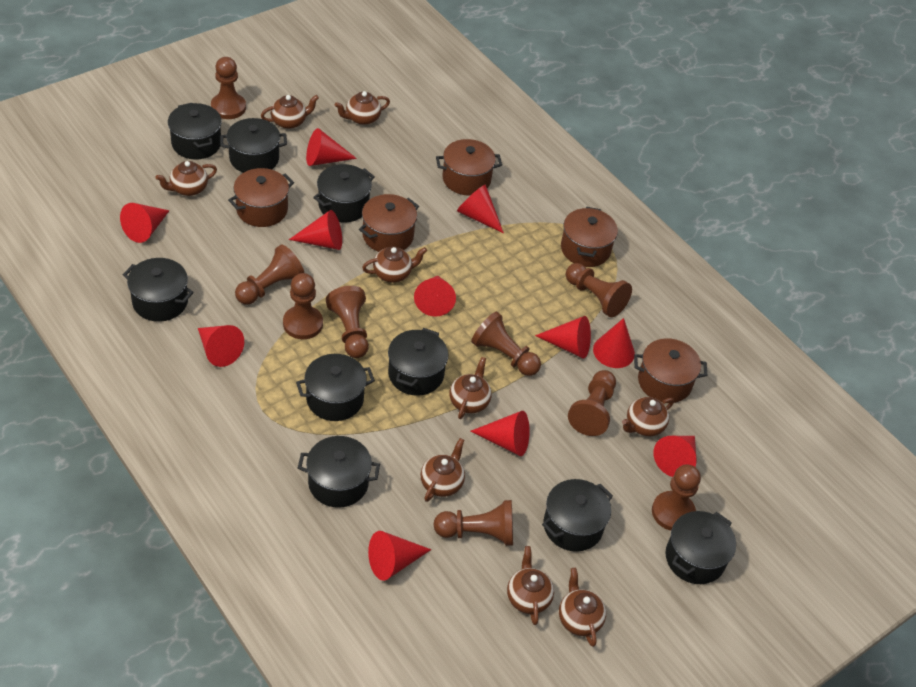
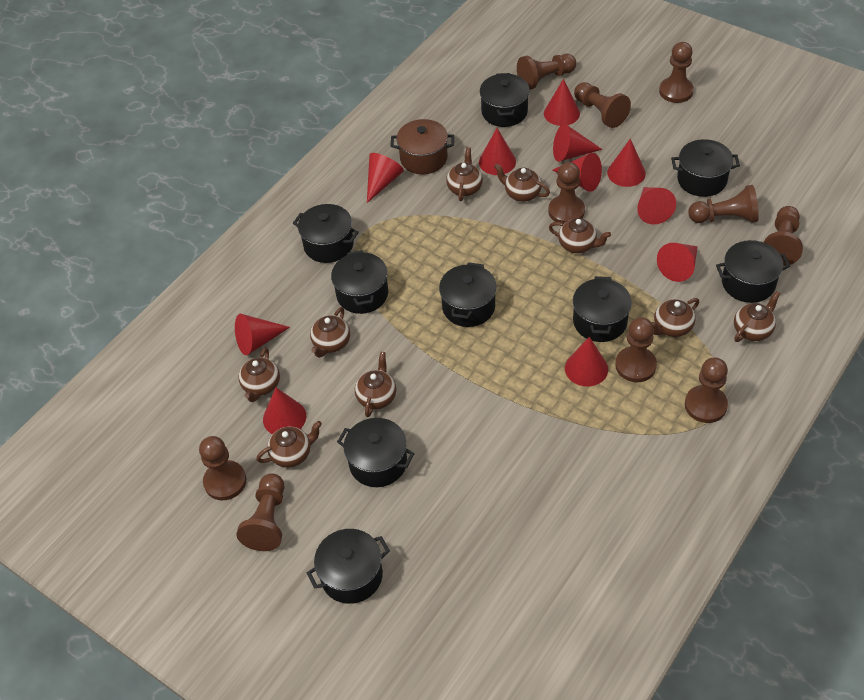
brown pawn: [211,57,246,119] [235,244,304,305] [283,273,323,339] [326,286,369,358] [433,500,513,546] [471,311,541,376] [566,263,632,317] [568,370,616,436] [652,464,701,531] = 9 -> [199,436,246,500] [237,473,284,551] [517,54,576,90] [548,162,585,224] [574,82,631,128] [615,317,657,382] [659,42,694,103] [685,358,728,423] [688,185,759,223] [764,206,803,266] = 10
brown pot: [228,168,294,227] [359,194,419,252] [436,139,502,195] [561,207,618,267] [634,338,708,403] = 5 -> [390,119,454,174] = 1

